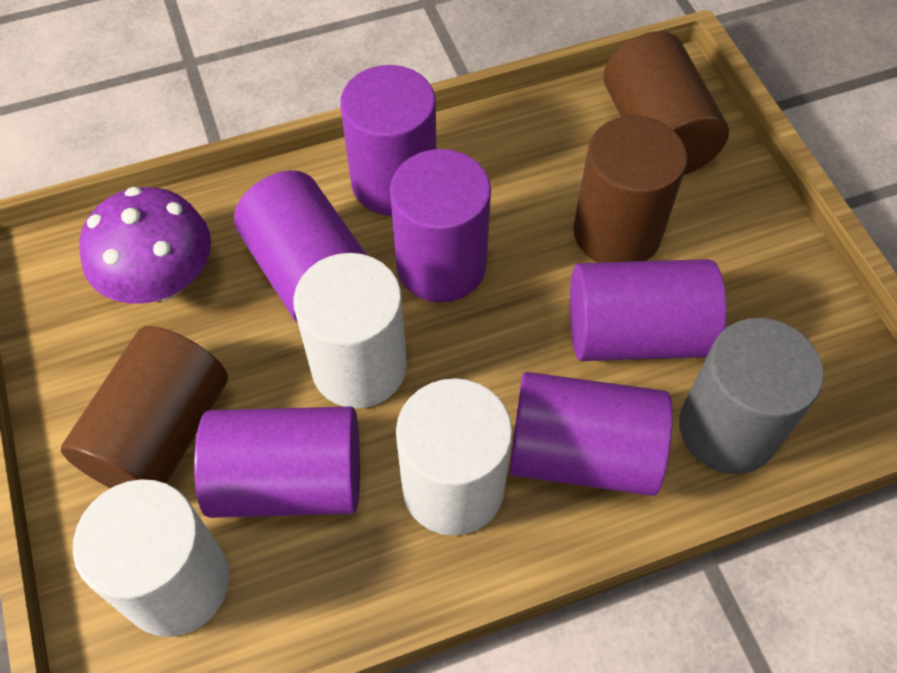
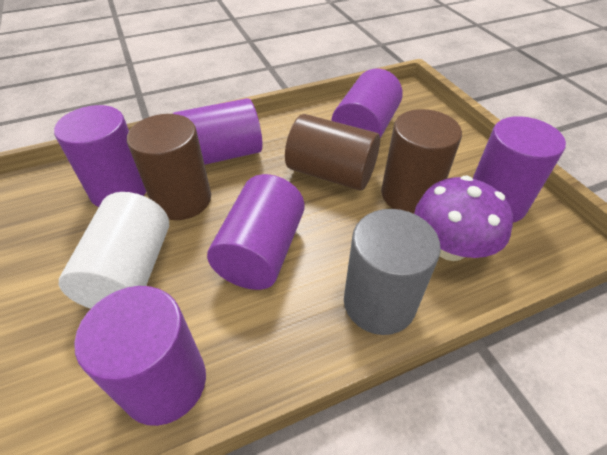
white cylinder: [73,479,229,637] [294,253,407,408] [396,378,513,536] = 3 -> [59,192,169,309] = 1

